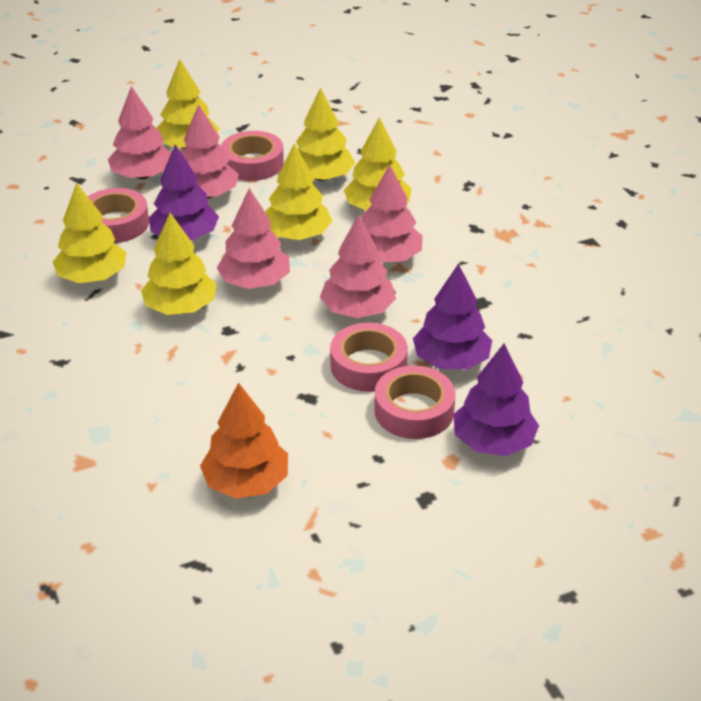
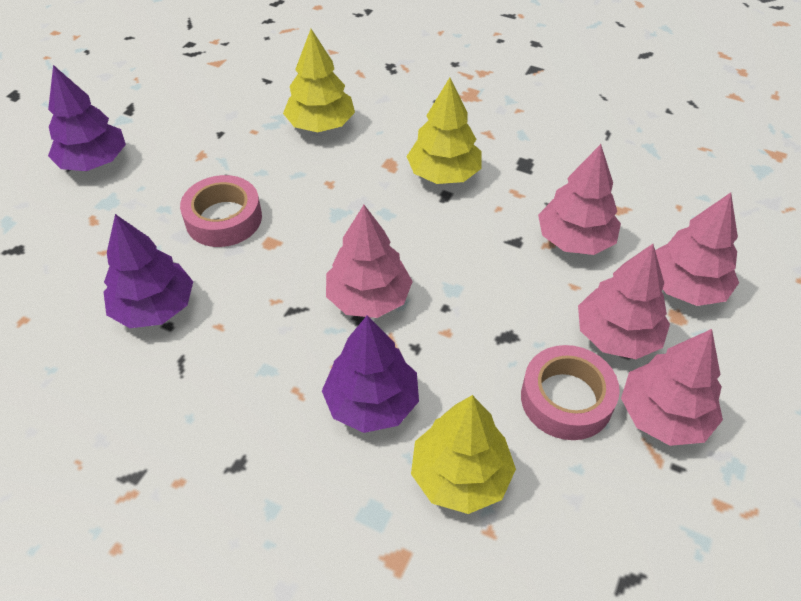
orange tree: [200,383,288,499] = 1 -> none = 0
pink tape: [88,188,149,243] [221,131,284,181] [330,323,408,392] [374,365,455,439] = 4 -> [180,175,262,247] [521,345,620,440] = 2
yellow tree: [53,183,126,283] [141,213,217,315] [156,59,219,149] [265,143,332,240] [296,88,355,181] [344,117,411,210] = 6 -> [283,29,355,132] [406,78,481,184] [411,395,516,514] = 3

